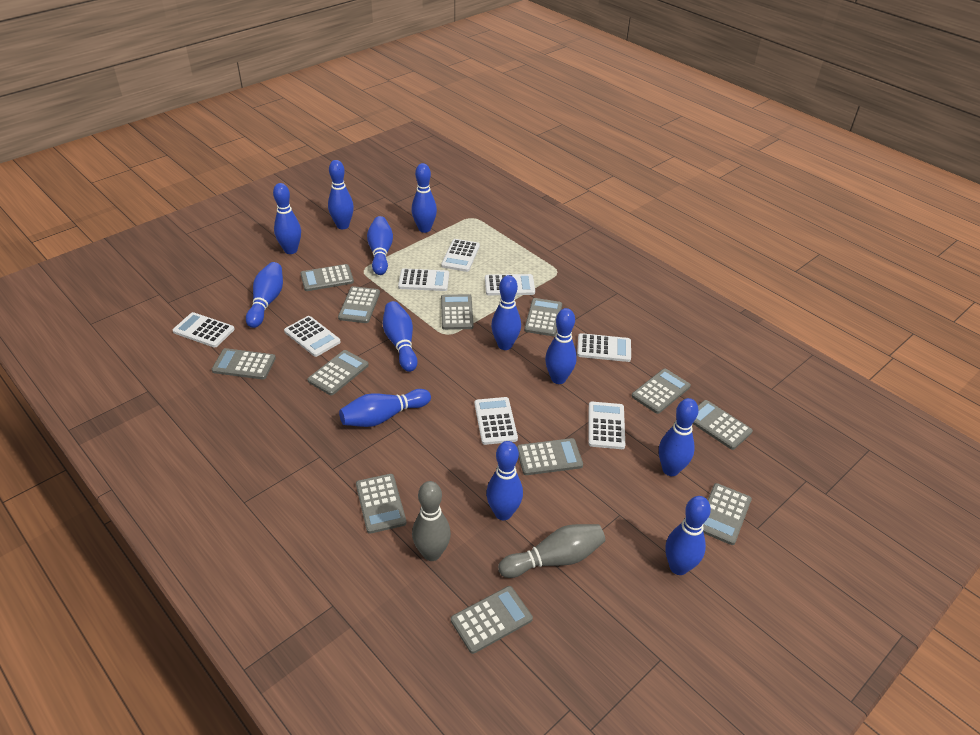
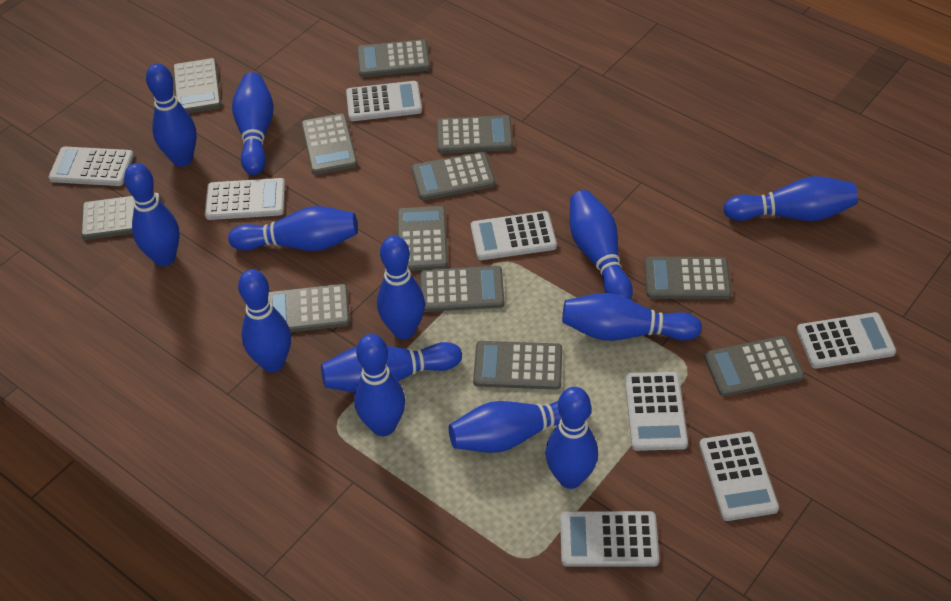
blue bowling pin: [246,262,283,328] [273,183,301,254] [328,160,354,229] [339,389,431,427] [367,216,393,275] [383,301,417,372] [412,163,437,233] [486,441,523,520] [491,275,521,350] [545,308,577,384] [659,398,699,476] [665,496,711,575] = 12 -> [124,163,179,266] [146,63,197,167] [228,206,358,251] [232,72,274,175] [238,269,291,372] [321,342,462,393] [354,334,405,436] [377,235,425,339] [449,400,592,453] [545,387,598,489] [562,293,702,341] [570,190,633,300] [723,176,858,221] = 13
grey bowling pin: [412,481,451,561] [498,524,605,578] = 2 -> none = 0

